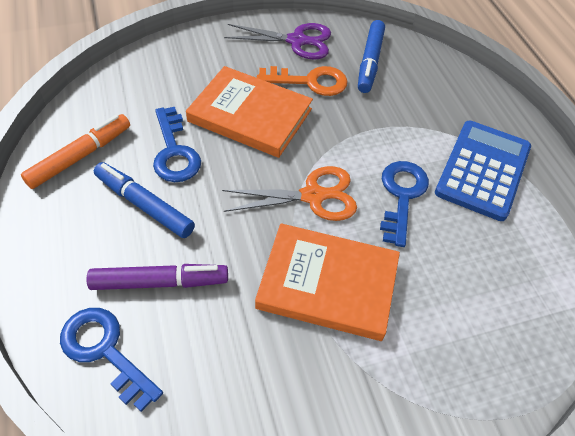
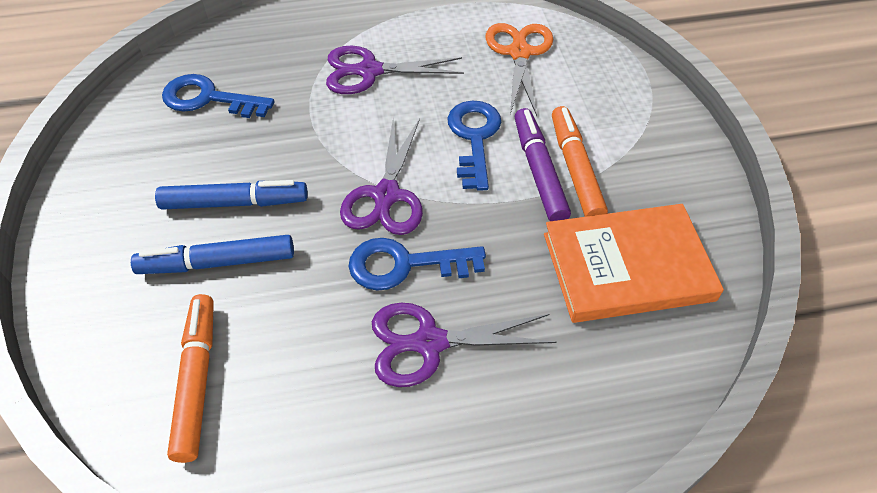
blue calculator: [435,121,531,221] = 1 -> none = 0
orange book: [186,66,313,158] [255,223,400,341] = 2 -> [544,204,724,323] = 1
orange key: [257,66,348,96] = 1 -> none = 0
orange marker: [21,114,130,189] = 1 -> [167,294,214,463] [552,106,608,217] = 2
purple scissors: [224,23,331,60] = 1 -> [326,46,464,94] [340,119,423,235] [372,303,557,387] = 3

